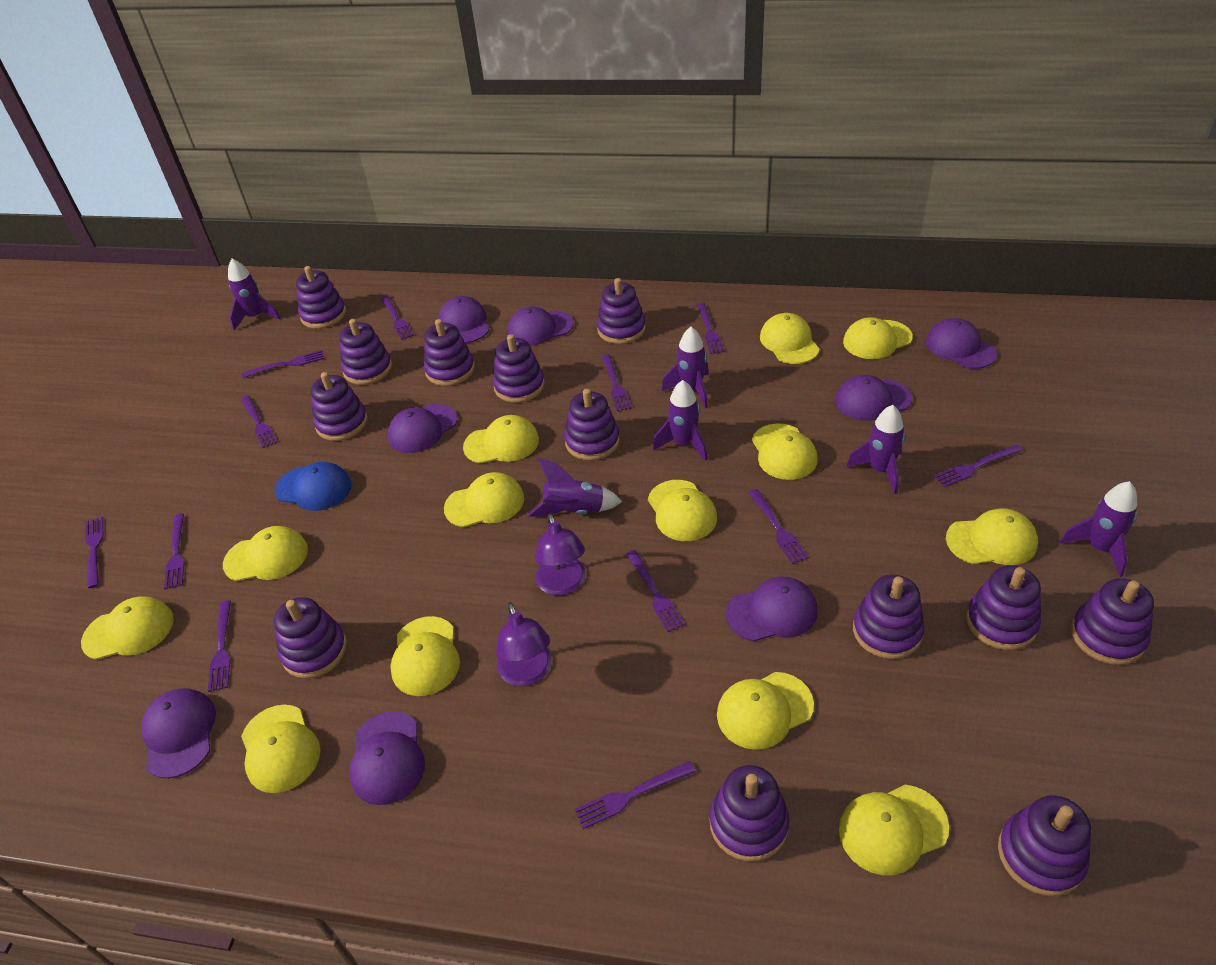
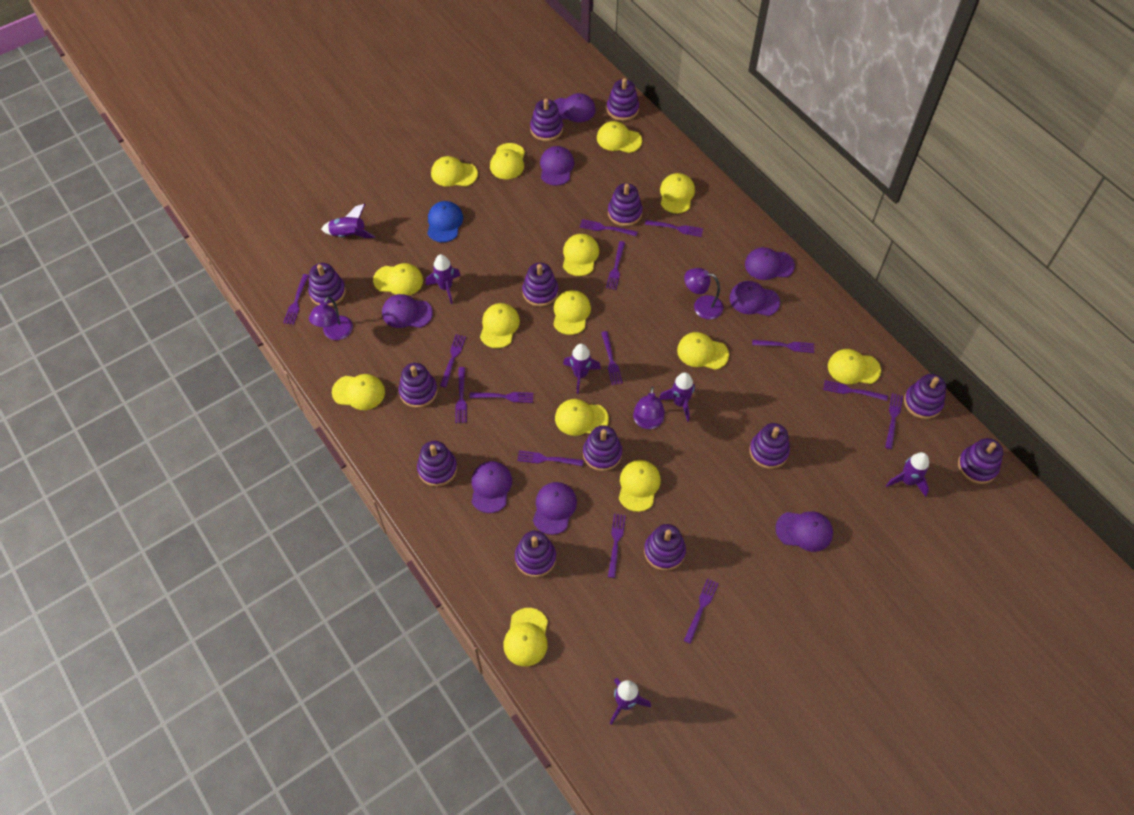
purple fork: [85,516,103,588] [164,513,185,589] [208,600,231,692] [241,350,324,378] [241,395,278,448] [381,296,414,340] [575,761,696,829] [602,354,632,411] [626,550,685,632] [696,303,725,354] [748,489,809,564] [934,445,1023,487] = 12 -> [283,274,309,325] [440,334,466,387] [455,367,467,423] [469,392,533,403] [517,450,584,466] [580,219,638,236] [601,331,623,385] [606,241,625,290] [608,514,626,578] [645,220,703,237] [684,578,719,644] [752,340,814,353] [823,380,888,401] [885,393,903,449] = 14
purple lamp: [496,603,552,686] [535,514,586,596] = 2 -> [309,296,353,340] [633,386,665,429] [684,268,723,320] = 3
yellow cap: [81,596,174,660] [223,526,308,581] [241,705,321,793] [390,616,460,696] [444,472,524,527] [463,415,539,464] [648,480,717,541] [717,672,814,750] [752,424,817,480] [760,313,820,364] [839,785,949,875] [843,317,913,359] [946,508,1038,565] = 13 -> [332,374,385,410] [373,263,423,296] [431,156,478,187] [480,303,520,348] [490,143,525,179] [503,608,548,667] [553,290,591,335] [555,399,609,436] [563,234,599,276] [597,121,642,153] [619,460,661,512] [660,173,695,213] [677,332,729,370] [828,349,881,384] = 14

